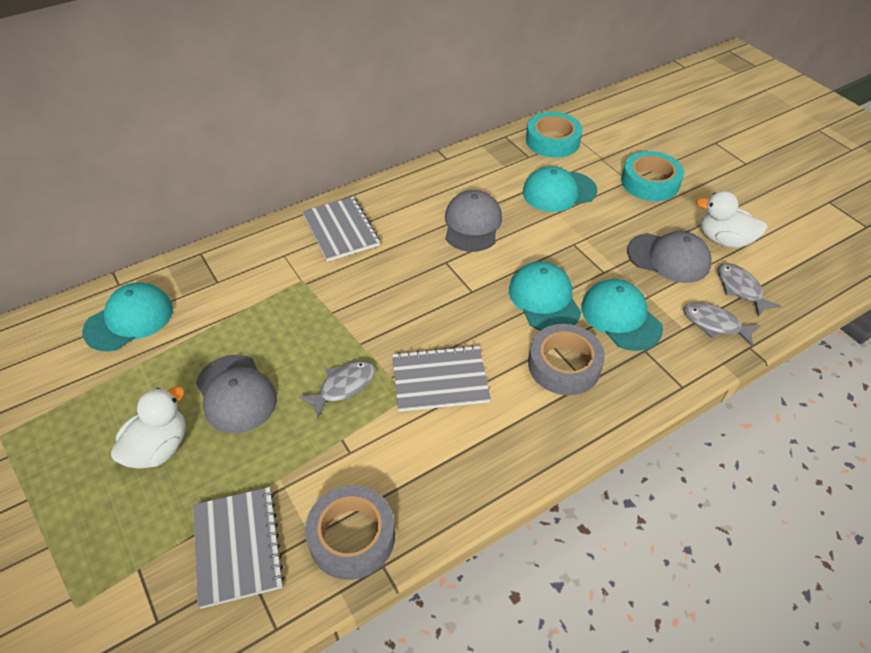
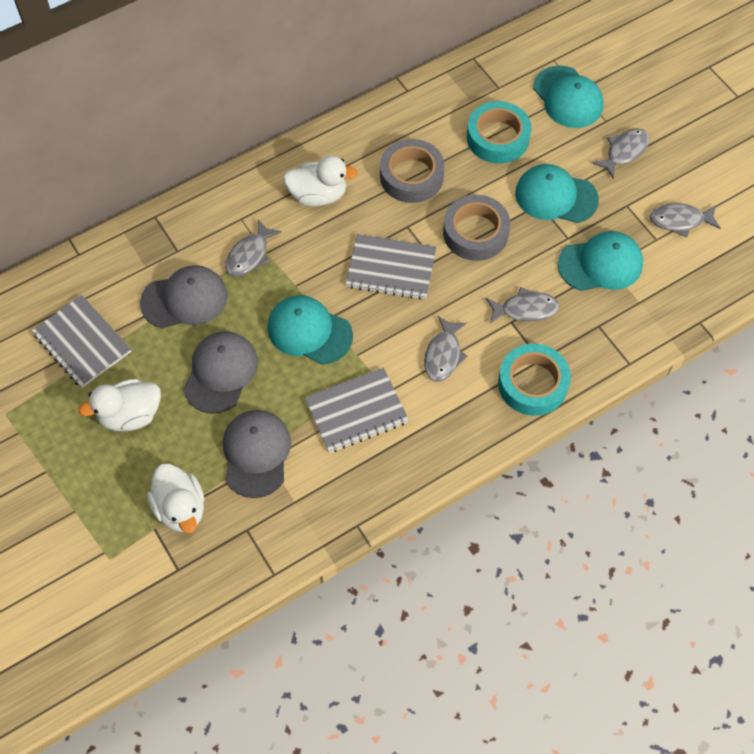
grey fish: [299,361,375,418] [683,302,761,347] [718,263,781,316] = 3 -> [225,219,282,277] [424,316,468,382] [486,287,560,324] [592,128,650,179] [650,203,721,237] = 5
white duck: [111,386,186,469] [696,191,768,248] = 2 -> [79,379,161,431] [147,464,204,533] [283,155,358,207] = 3

